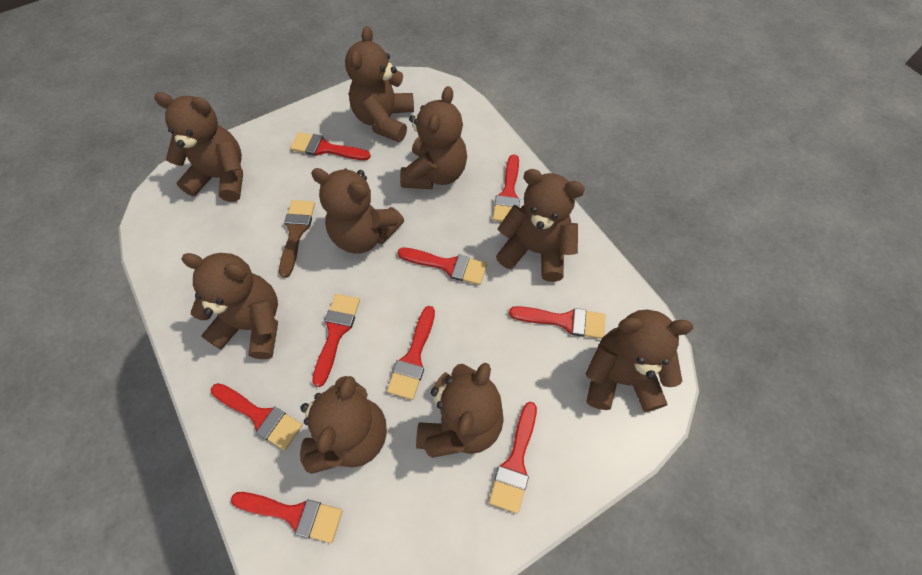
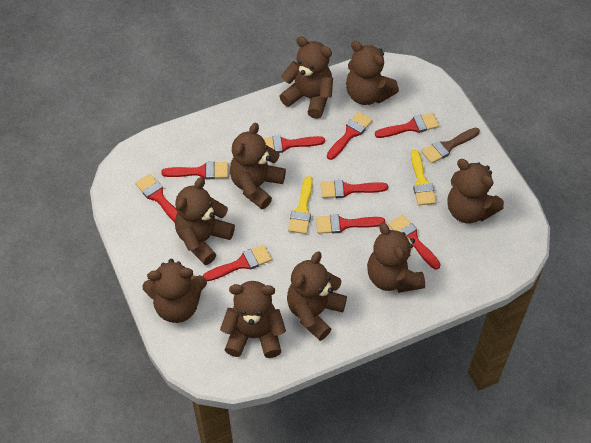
yellow brush: none = 0 -> [288,176,313,234] [411,149,436,206] = 2

